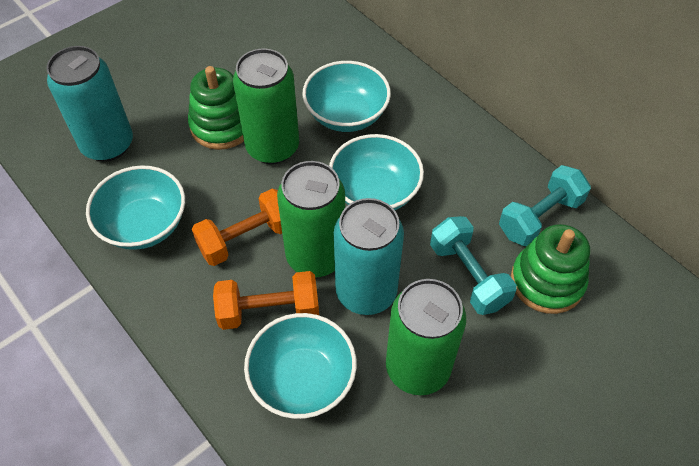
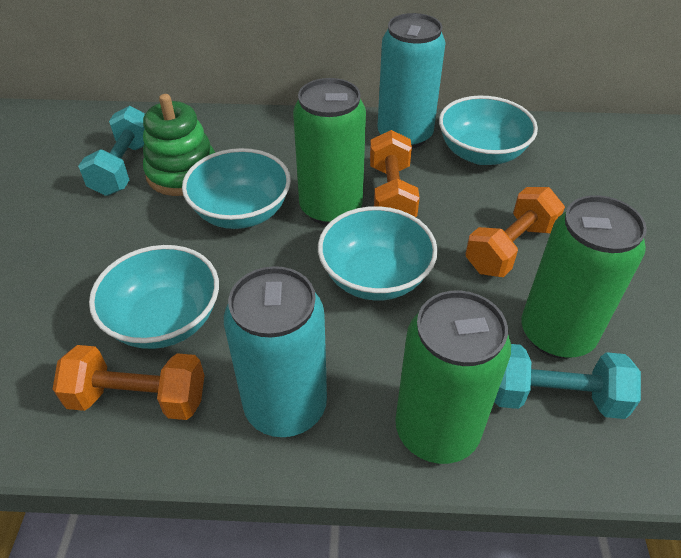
green stacking toy: [188,66,244,150] [511,224,590,314] = 2 -> [143,94,215,196] = 1
orange dumbbell: [192,189,282,266] [213,271,319,330] = 2 -> [53,345,204,420] [370,130,420,217] [465,187,565,277] = 3

